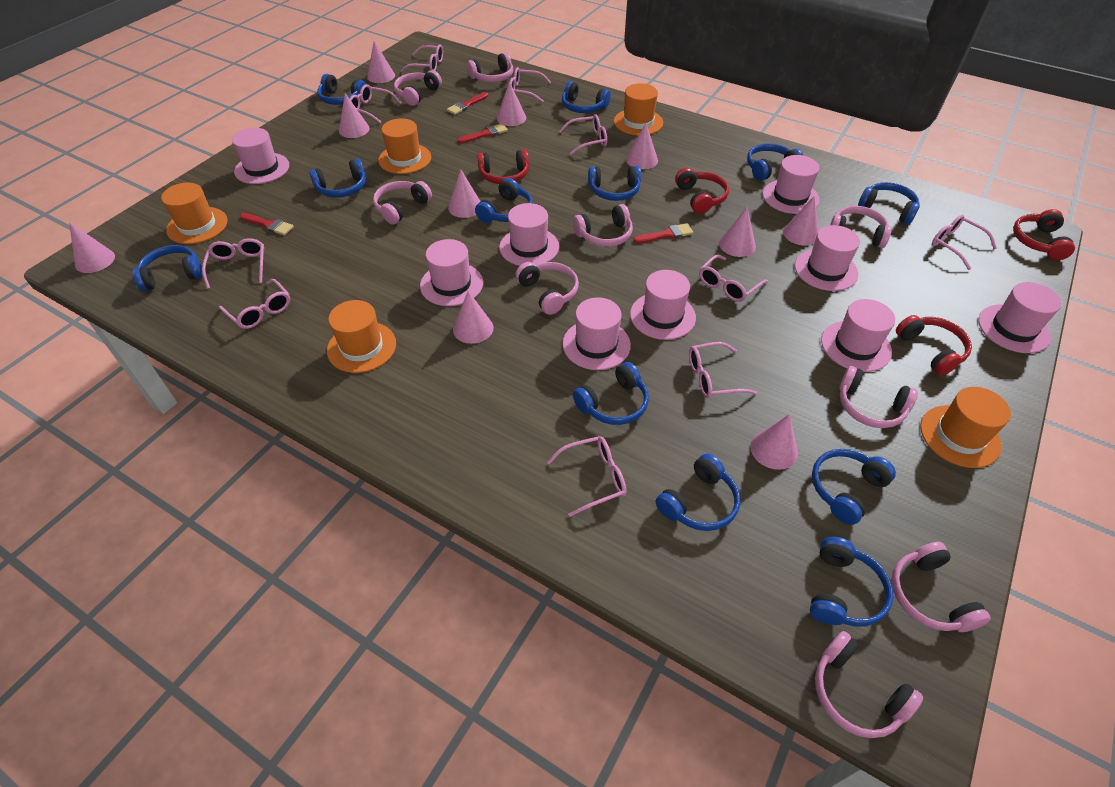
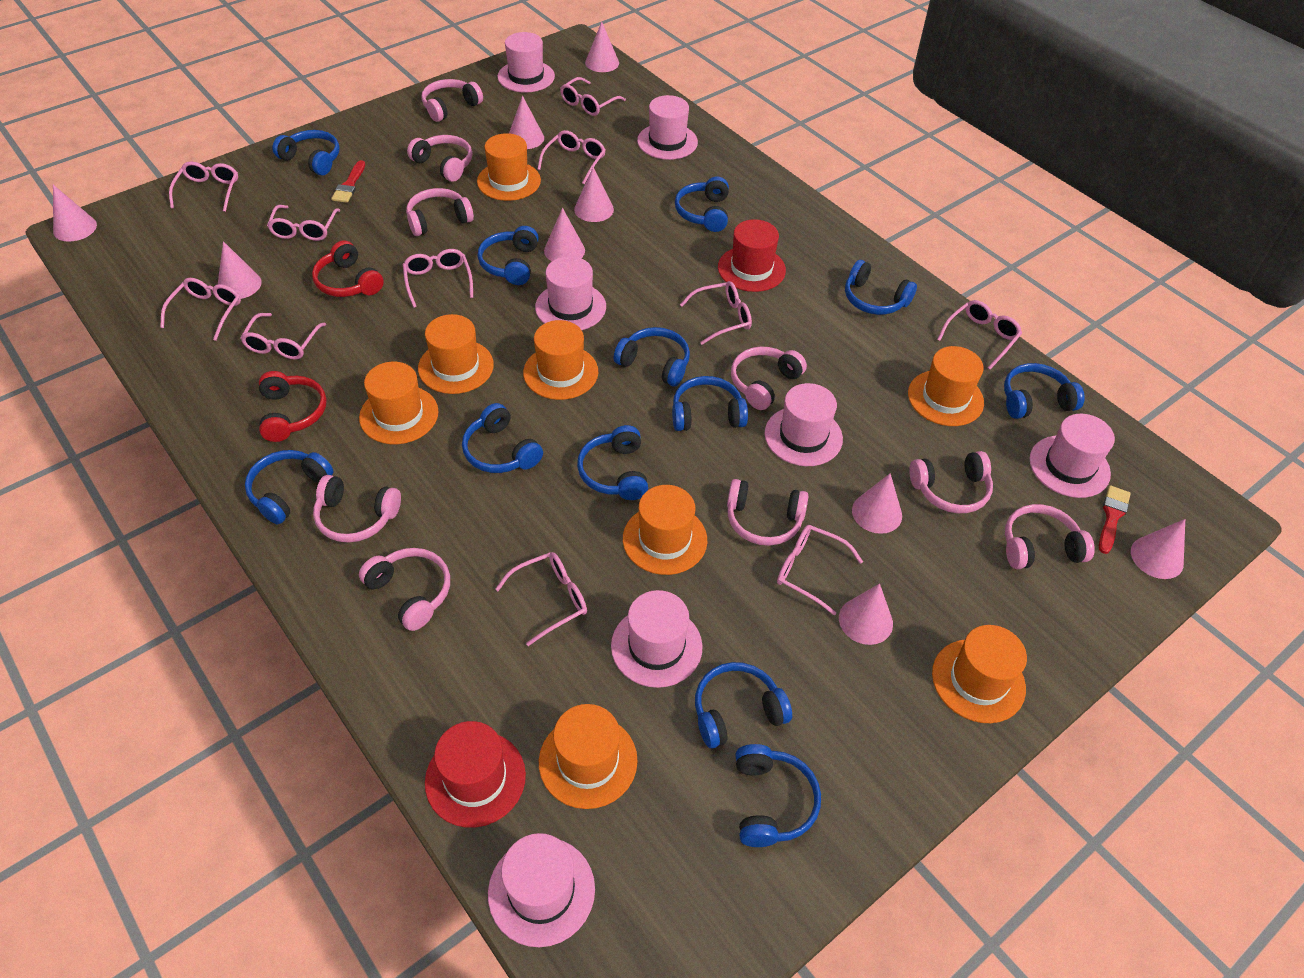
orange hat: [161,182,228,244] [327,300,396,373] [378,118,431,174] [614,83,663,136] [920,387,1011,468] = 5 -> [359,362,439,444] [418,314,494,394] [477,133,541,201] [523,320,598,400] [539,704,638,809] [623,485,707,575] [908,346,984,426] [932,625,1027,723] = 8
pink cone: [69,222,115,273] [339,93,370,138] [367,41,395,83] [448,169,480,218] [453,291,493,344] [497,81,526,126] [626,123,658,169] [719,207,756,257] [750,414,798,470] [783,196,819,245] = 10 -> [53,185,97,242] [218,241,262,299] [509,96,544,149] [544,208,585,261] [574,167,614,222] [585,22,619,72] [839,583,893,645] [852,473,902,534] [1131,519,1185,579] = 9
pink glasses: [202,238,264,289] [219,279,290,329] [349,84,402,123] [401,45,443,72] [510,67,551,103] [547,436,627,517] [559,114,607,155] [689,342,757,398] [699,255,768,302] [932,215,997,270] = 10 -> [160,278,241,341] [169,162,238,212] [240,313,326,359] [267,205,341,241] [403,249,473,308] [495,552,587,646] [537,130,606,184] [560,77,626,116] [680,281,752,345] [777,525,863,615] [937,300,1022,369] = 11
pink hat: [232,128,289,184] [420,239,483,306] [499,203,559,266] [563,297,631,370] [630,270,696,340] [763,155,820,214] [795,225,860,291] [821,299,895,372] [978,282,1061,353] = 9 -> [488,833,595,947] [497,32,555,93] [535,256,606,330] [611,590,703,688] [637,95,698,160] [765,383,843,466] [1029,414,1115,498] = 7
red brush: [240,213,294,235] [447,92,488,115] [457,123,508,143] [633,223,693,243] = 4 -> [331,160,365,203] [1099,485,1131,554] = 2
red hat: none = 0 -> [425,721,526,828] [718,219,786,292] = 2
red headphones: [477,149,529,184] [675,168,729,214] [896,315,972,376] [1013,209,1075,260] = 4 -> [259,371,327,442] [312,240,384,297] = 2

